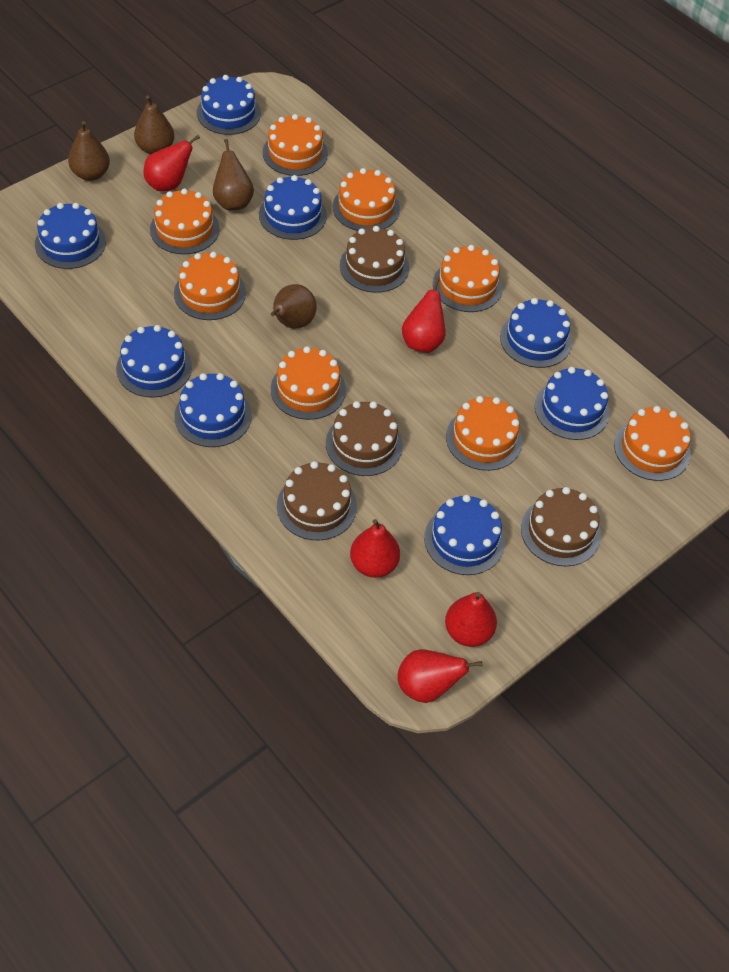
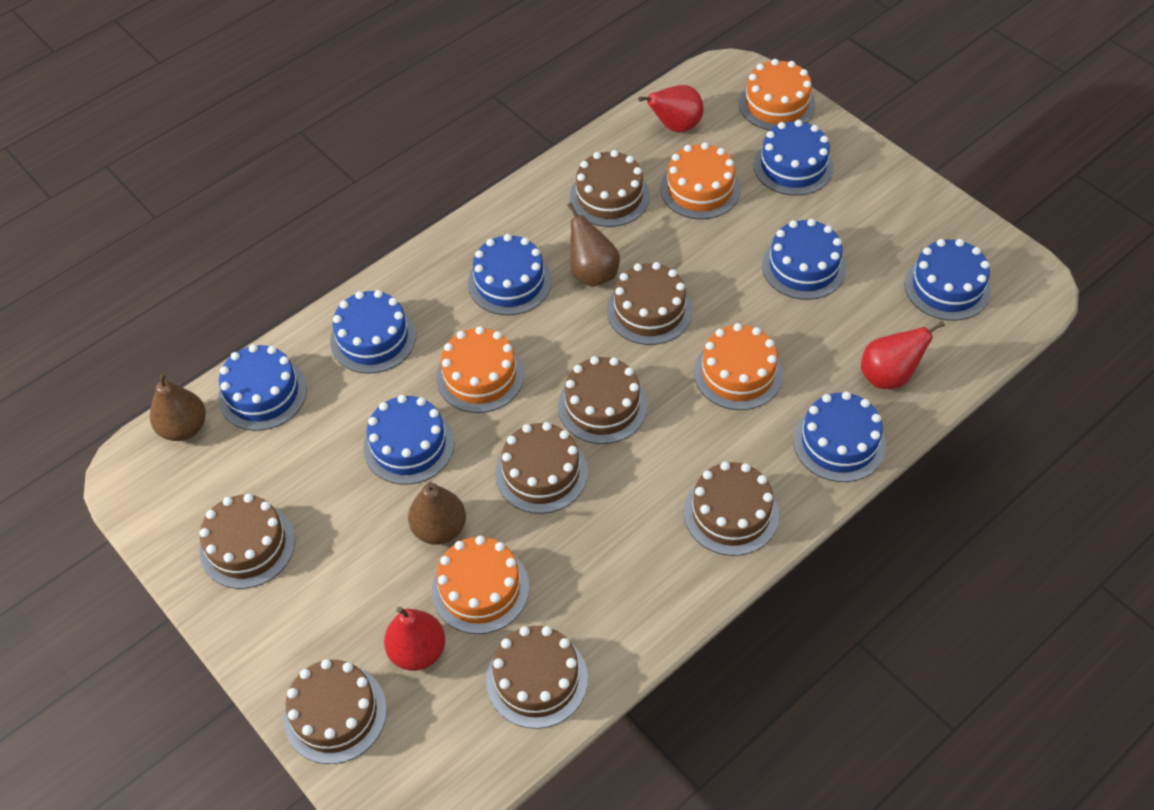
brown cake: [277,461,357,540] [326,401,403,476] [340,226,409,293] [521,487,601,566] = 4 -> [200,494,295,589] [284,659,387,764] [486,626,588,729] [495,422,588,514] [558,356,648,444] [570,150,650,227] [607,262,692,345] [684,462,779,556] = 8
brown pear: [68,121,110,181] [134,95,174,154] [213,139,254,210] [271,284,317,328] = 4 -> [150,372,206,441] [408,482,466,545] [567,203,620,287] = 3
orange cake: [150,188,220,254] [174,252,246,320] [263,114,328,176] [271,346,346,420] [333,168,400,231] [433,245,503,312] [446,396,522,471] [614,406,691,481] = 8 -> [432,536,529,634] [436,326,524,413] [660,142,741,219] [694,323,783,410] [739,59,816,130] = 5
red pear: [144,135,200,192] [350,519,400,578] [397,649,482,703] [402,278,445,353] [445,592,497,647] = 5 -> [384,607,445,671] [638,85,704,133] [861,321,945,389] = 3

